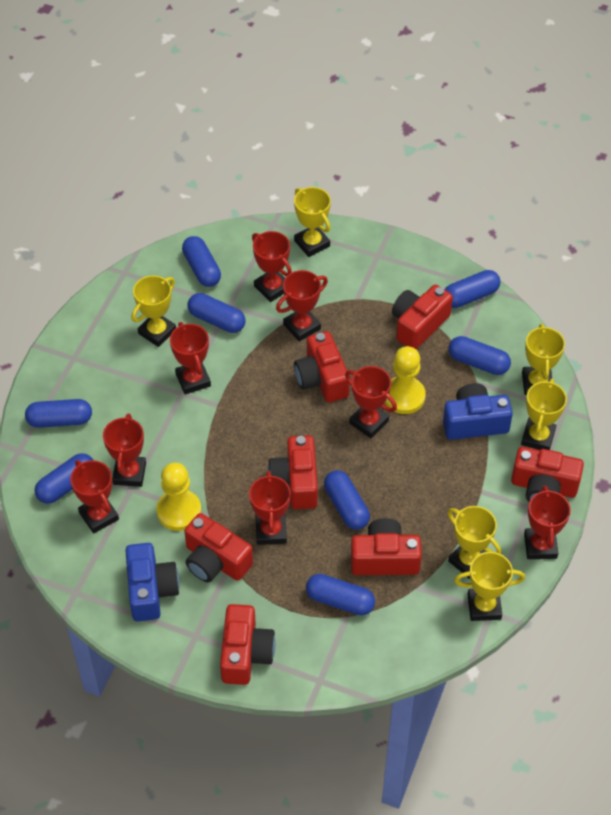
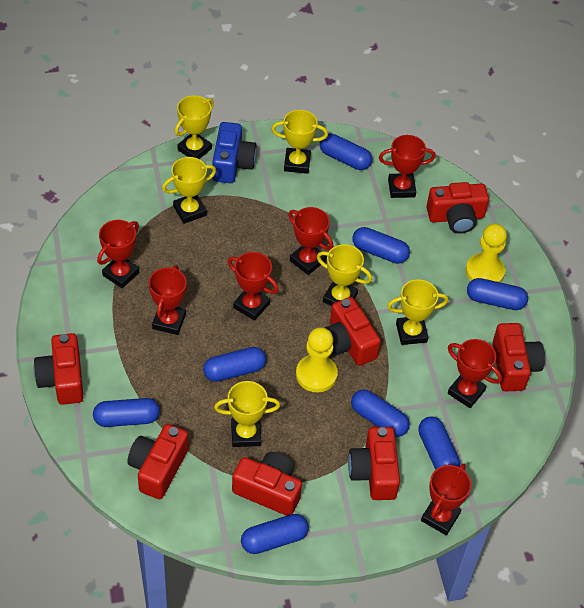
blue camera: [125,543,180,621] [443,383,513,440] = 2 -> [213,122,257,183] = 1
red trophy: [70,460,119,533] [103,413,146,487] [170,322,211,394] [249,471,291,545] [252,231,292,302] [276,270,328,342] [345,366,397,438] [524,485,571,559] = 8 -> [97,220,139,288] [149,265,187,335] [228,252,279,321] [288,207,333,275] [379,135,436,198] [421,464,471,535] [448,339,502,408] = 7

